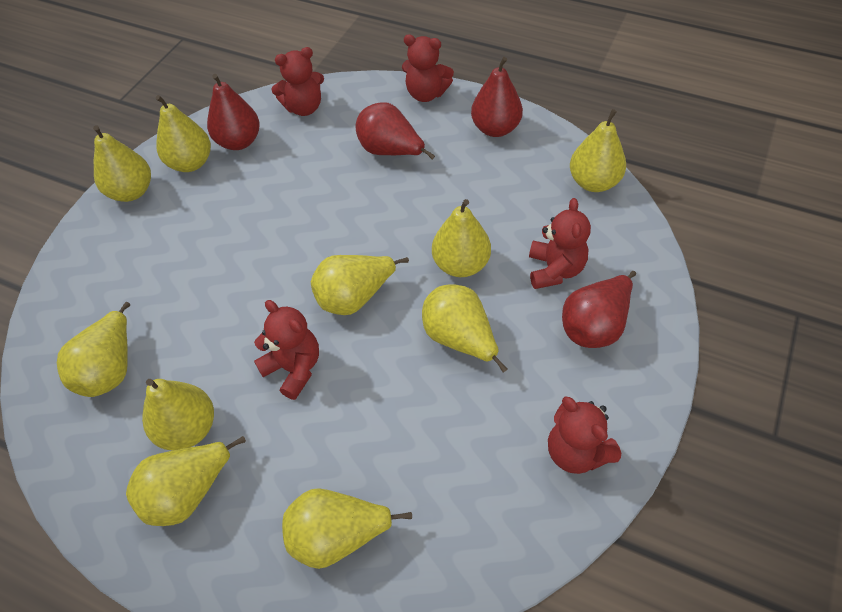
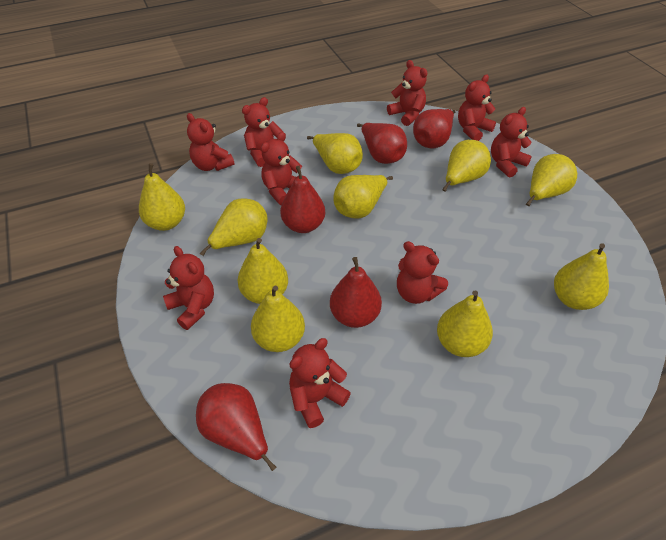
red pear: [207,74,260,150] [356,102,435,160] [471,57,523,137] [562,271,636,348] = 4 -> [196,383,276,471] [280,166,325,233] [330,257,382,328] [357,123,407,164] [413,109,455,148] = 5
red teddy bear: [254,300,319,400] [271,47,324,116] [402,34,454,102] [529,198,591,289] [548,396,621,474] = 5 -> [163,246,214,330] [187,113,234,171] [242,97,283,167] [261,132,302,205] [289,338,351,428] [387,60,427,126] [397,241,448,304] [458,74,496,141] [491,107,532,178] = 9

